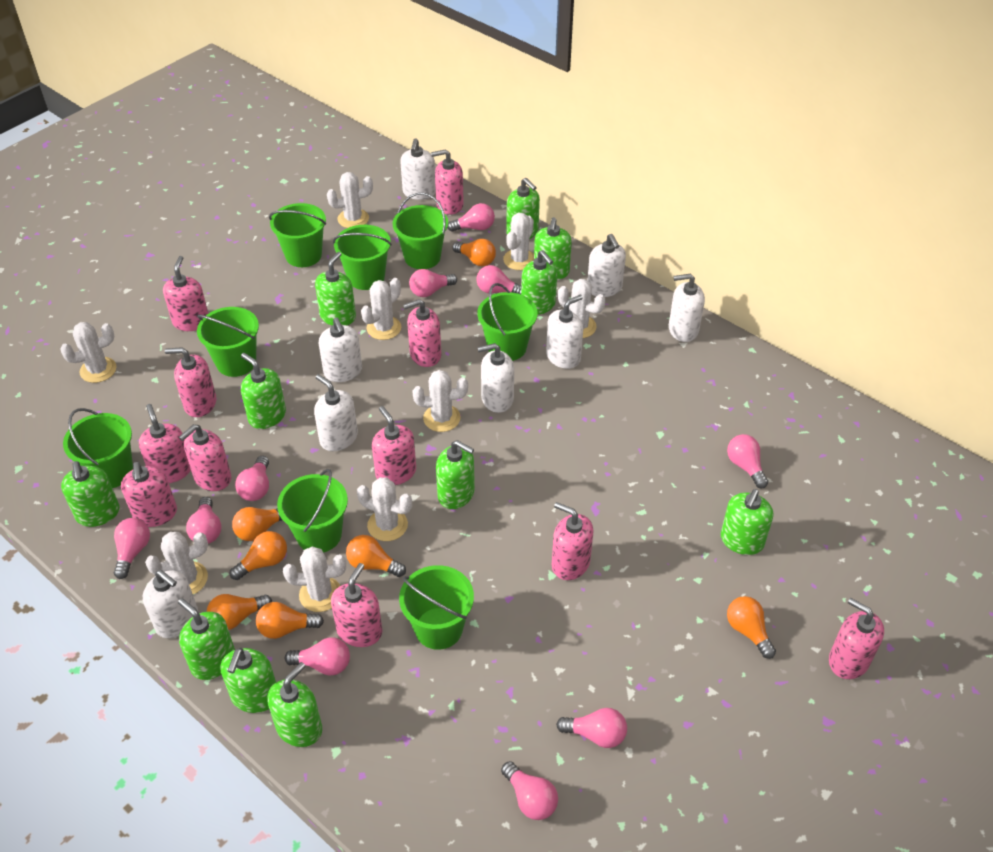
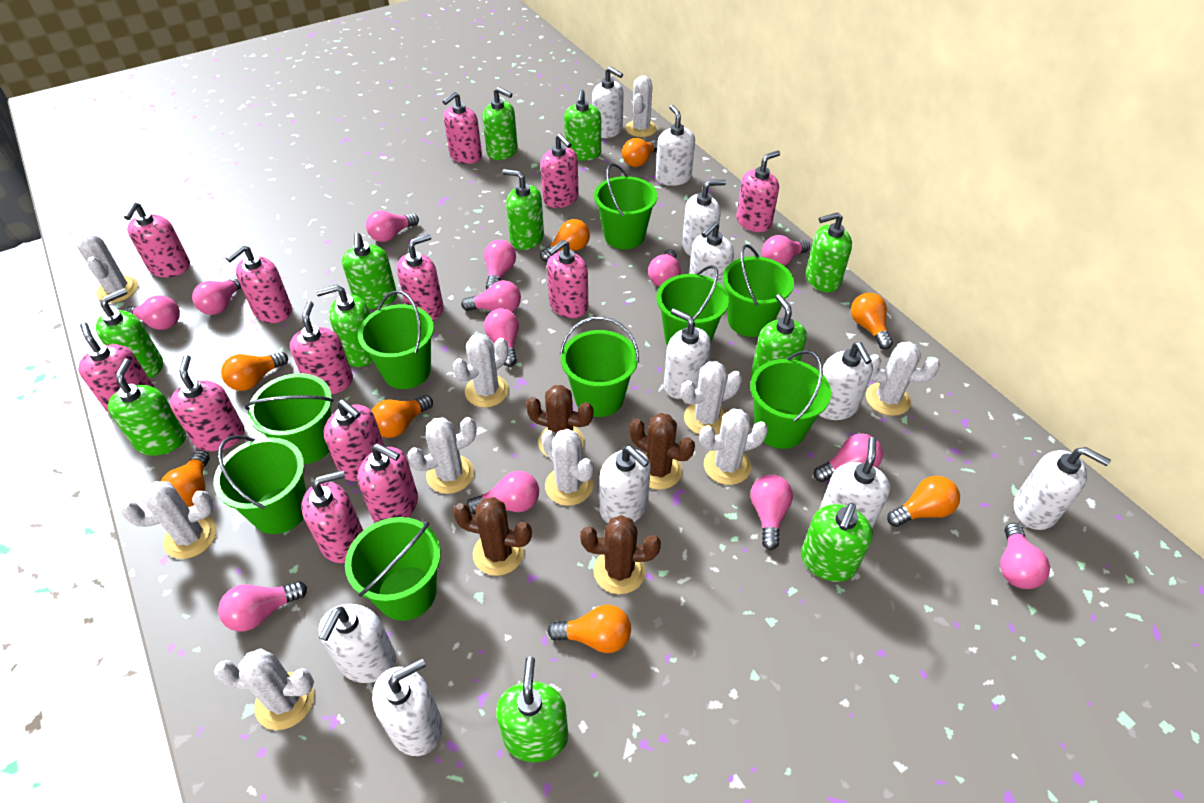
brown cactus: none = 0 -> [453,497,532,576] [526,385,593,458] [580,515,661,594] [630,413,695,490] = 4
green bucket: [63,408,133,488] [197,307,259,377] [269,203,326,267] [277,469,348,553] [333,225,392,290] [393,192,448,269] [399,565,474,650] [477,283,538,361] = 8 -> [214,435,306,534] [245,373,334,464] [345,517,441,621] [358,290,434,389] [560,316,639,417] [594,163,657,249] [657,265,729,346] [723,244,794,337] [750,350,831,449] = 9
orange light bulb: [207,594,272,630] [230,531,287,580] [232,507,282,541] [256,602,324,639] [346,535,406,577] [452,239,496,266] [727,596,776,659] = 7 -> [161,450,210,507] [221,352,288,391] [371,395,433,438] [540,219,590,262] [547,605,631,653] [622,138,658,167] [851,293,893,350] [887,476,960,527] = 8
pink light bulb: [114,518,150,579] [186,497,221,544] [235,456,269,501] [285,638,350,676] [409,269,457,297] [447,203,495,232] [476,265,521,294] [501,761,558,820] [556,708,627,748] [727,434,768,488] = 10 -> [124,295,180,330] [192,275,241,315] [218,581,307,632] [366,210,419,242] [461,280,521,312] [466,471,539,514] [484,240,516,289] [484,308,519,367] [648,249,681,287] [750,474,793,550] [762,235,810,266] [814,434,883,482] [1000,523,1050,589] = 13
pink soap dispenser: [121,462,177,527] [139,404,191,483] [163,256,209,331] [165,347,216,417] [179,424,231,491] [331,563,382,647] [372,406,416,485] [403,299,441,367] [431,149,464,215] [552,502,594,580] [829,598,884,679] = 11 -> [78,322,155,413] [124,202,190,277] [170,355,245,451] [226,245,292,323] [290,301,353,394] [301,470,363,563] [324,399,384,481] [357,443,418,523] [397,234,444,320] [442,92,482,164] [541,134,579,208] [547,240,588,318] [736,151,780,232] = 13
white cactus: [60,322,116,383] [145,532,208,594] [283,546,346,612] [327,172,373,228] [357,477,412,541] [361,278,401,340] [413,370,468,432] [503,213,534,270] [558,279,605,338] = 9 -> [76,233,138,303] [121,481,217,559] [214,648,315,730] [407,417,477,494] [453,333,509,407] [541,429,594,506] [625,76,657,137] [681,361,742,435] [699,409,768,485] [866,342,940,416] = 10
white soap dispenser: [143,570,198,638] [314,374,358,451] [319,318,362,382] [400,138,436,200] [477,343,514,413] [546,295,583,369] [587,234,626,297] [669,274,705,342] = 8 -> [319,604,396,683] [372,658,442,756] [592,67,624,138] [600,445,651,523] [656,105,695,186] [664,308,711,399] [682,179,726,256] [689,221,734,290] [819,342,873,420] [820,437,890,528] [1014,447,1111,530] = 11

